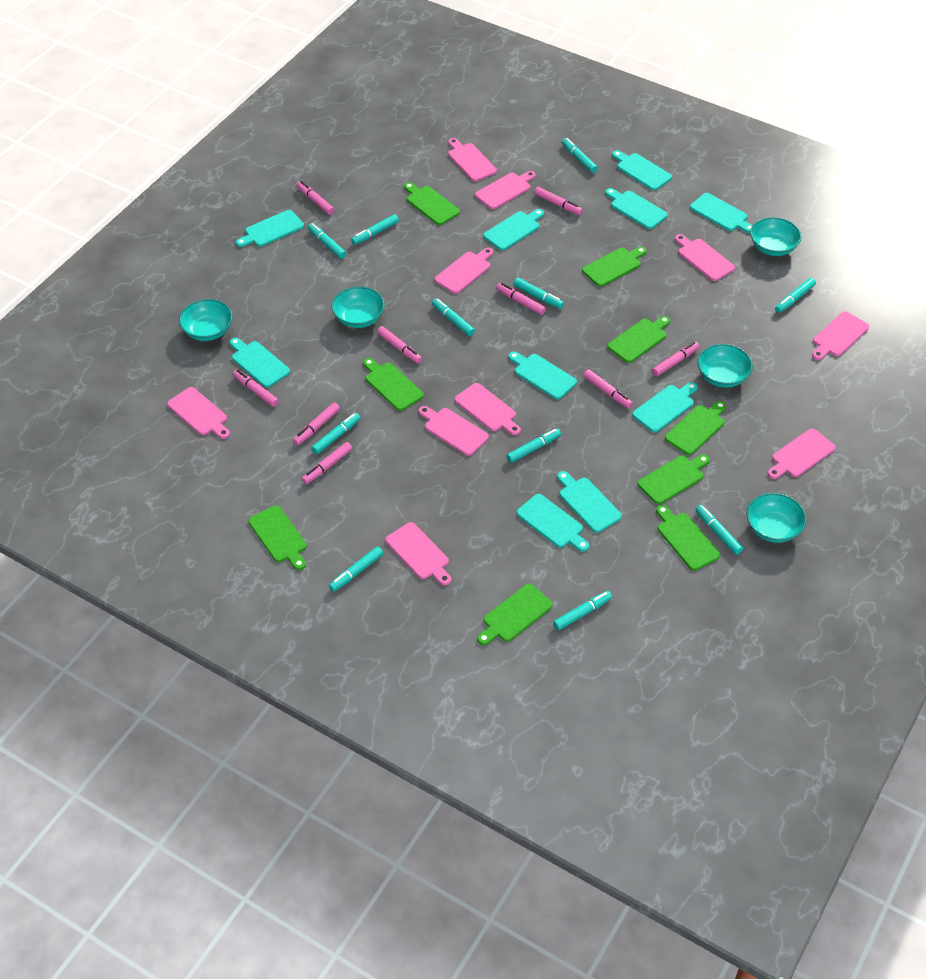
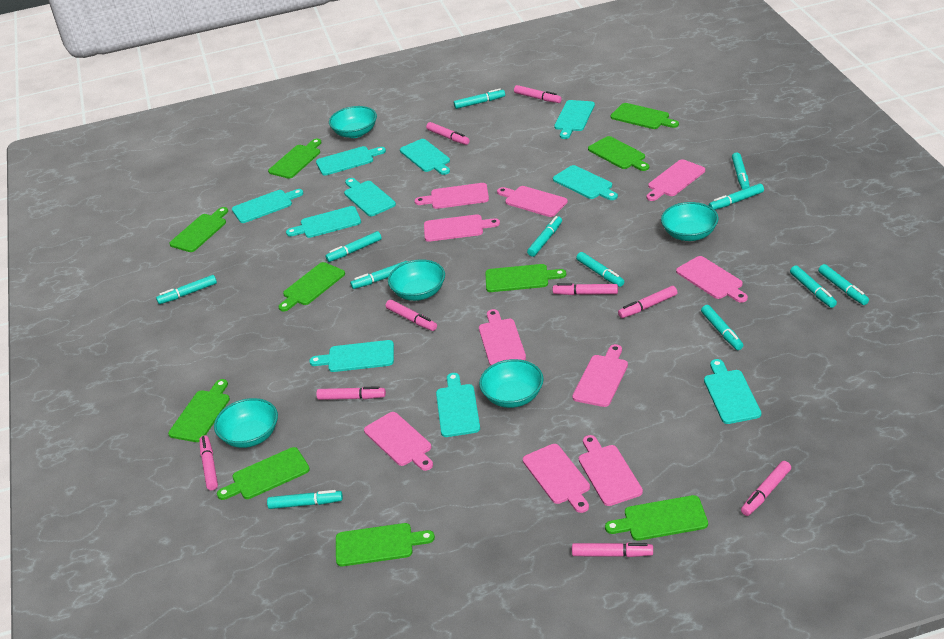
green cutting board: [248,505,307,570] [363,358,424,411] [404,182,460,225] [477,584,553,645] [582,247,647,287] [607,316,670,363] [638,454,710,504] [656,505,720,571] [665,401,726,455] = 9 -> [168,379,230,442] [169,207,228,252] [217,447,310,500] [268,139,321,179] [278,262,345,311] [336,523,435,567] [485,264,566,292] [588,136,649,171] [605,495,708,541] [610,103,679,129] = 10
turquoise marker: [308,223,346,259] [311,413,360,454] [329,546,383,592] [351,214,399,245] [432,298,475,336] [506,428,561,463] [513,278,564,309] [553,591,612,630] [562,138,597,173] [696,505,743,555] [775,278,816,313] = 11 -> [156,275,217,304] [267,490,343,509] [326,231,382,262] [350,261,408,289] [454,88,505,109] [527,216,562,257] [576,252,624,287] [701,305,743,350] [709,183,764,210] [732,152,750,190] [790,266,837,308] [818,264,869,305] = 12

